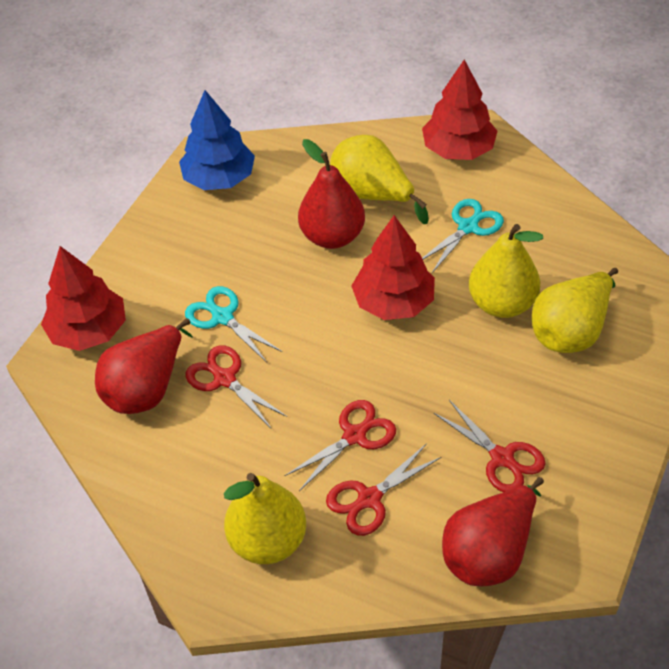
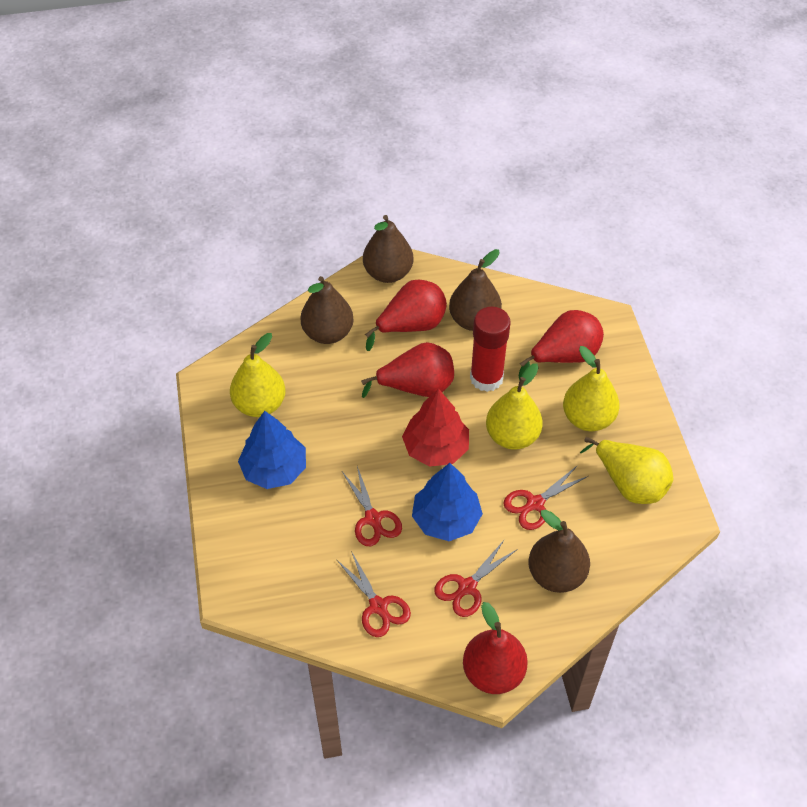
blue tree: [179,90,255,190] = 1 -> [238,411,306,489] [412,463,483,541] = 2
brown pear: none = 0 -> [300,276,354,344] [363,215,413,283] [449,249,502,331] [528,510,590,593] = 4
red glue stick: none = 0 -> [470,307,511,392] = 1
red pear: [95,318,193,414] [298,139,365,249] [442,477,544,587] = 3 -> [361,342,454,398] [365,279,447,351] [463,602,528,694] [519,310,604,380] = 4
red tree: [41,246,126,351] [351,215,435,320] [422,60,497,160] = 3 -> [402,389,469,467] = 1
turquoise scissors: [185,286,282,362] [422,199,504,273] = 2 -> none = 0

